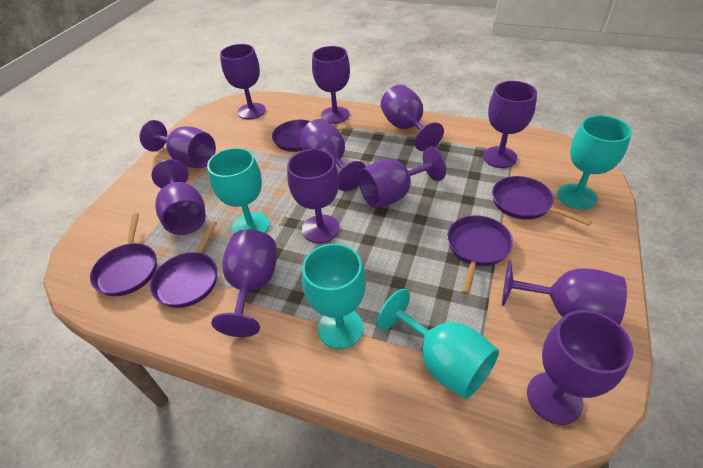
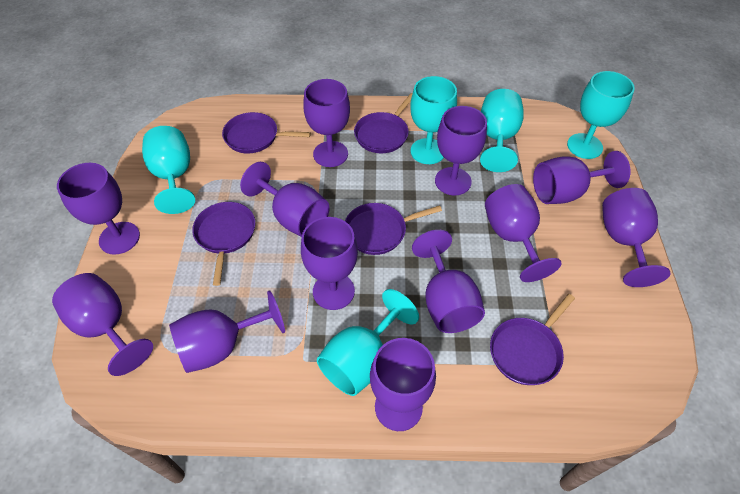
turquoise goblet: [207,148,270,233] [302,243,366,349] [377,289,499,399] [557,115,632,210] = 4 -> [142,126,195,214] [317,289,419,396] [410,76,457,164] [480,89,524,172] [567,71,635,159] = 5

